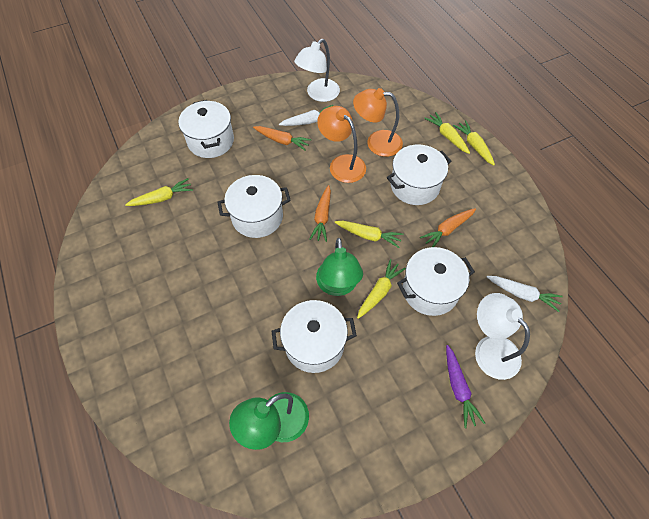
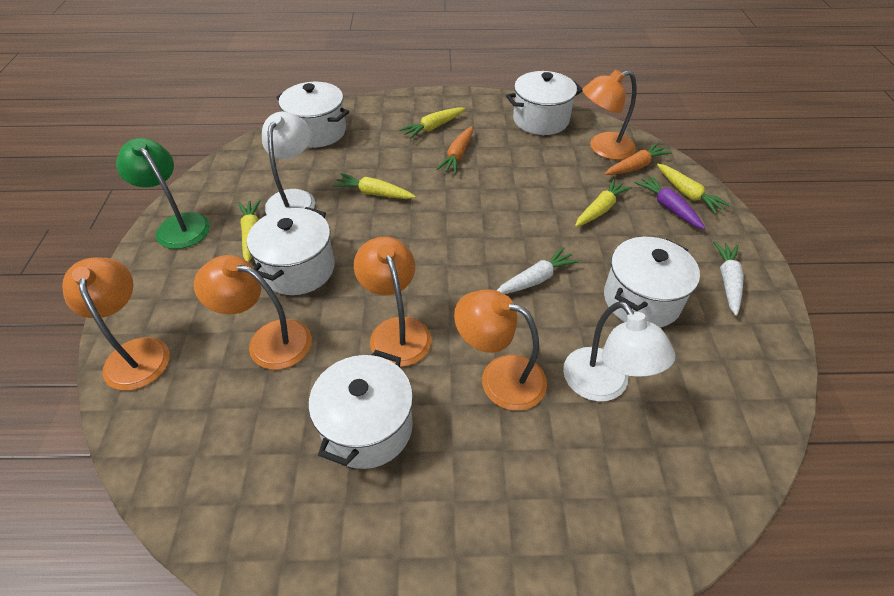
green lamp: [229,392,309,450] [316,238,363,296] = 2 -> [116,138,210,249] = 1
orange carrot: [253,126,311,151] [309,185,331,242] [420,208,476,247] = 3 -> [436,126,473,174] [605,143,672,175] = 2
orange lamp: [317,106,366,183] [353,88,403,157] = 2 -> [62,258,170,391] [194,255,312,370] [354,236,431,367] [454,289,547,411] [582,70,637,160] = 5

